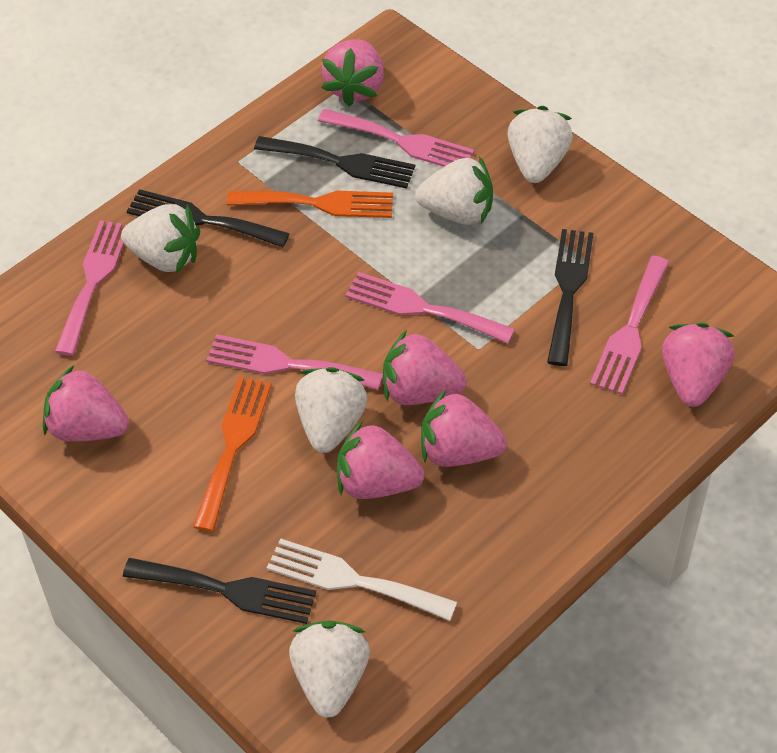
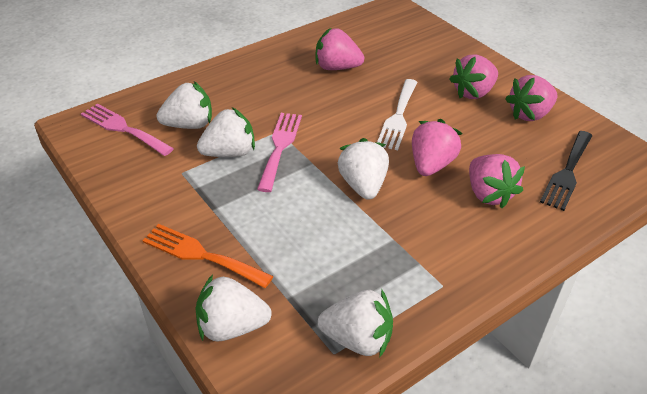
black fork: [123,558,316,624] [127,189,290,247] [254,136,415,189] [547,229,594,366] = 4 -> [540,131,592,211] = 1
orange fork: [193,377,272,532] [227,191,393,218] = 2 -> [142,224,273,288] = 1
pink fork: [55,220,127,356] [206,334,383,390] [318,109,474,167] [345,272,515,344] [590,256,670,395] = 5 -> [81,103,174,156] [257,113,302,192] = 2
pink strawberry: [43,365,129,442] [321,40,384,106] [337,420,424,499] [383,330,467,405] [421,389,507,467] [662,323,735,407] = 6 -> [316,28,364,70] [412,119,462,176] [449,54,498,99] [469,154,525,208] [505,75,557,121] = 5

